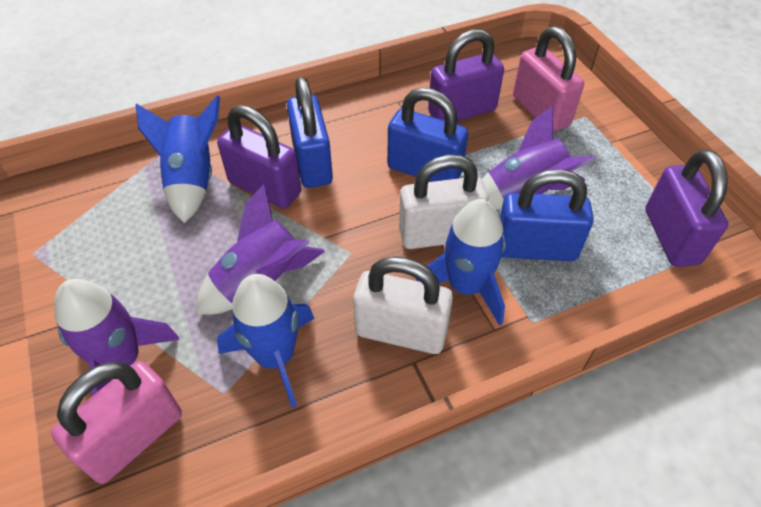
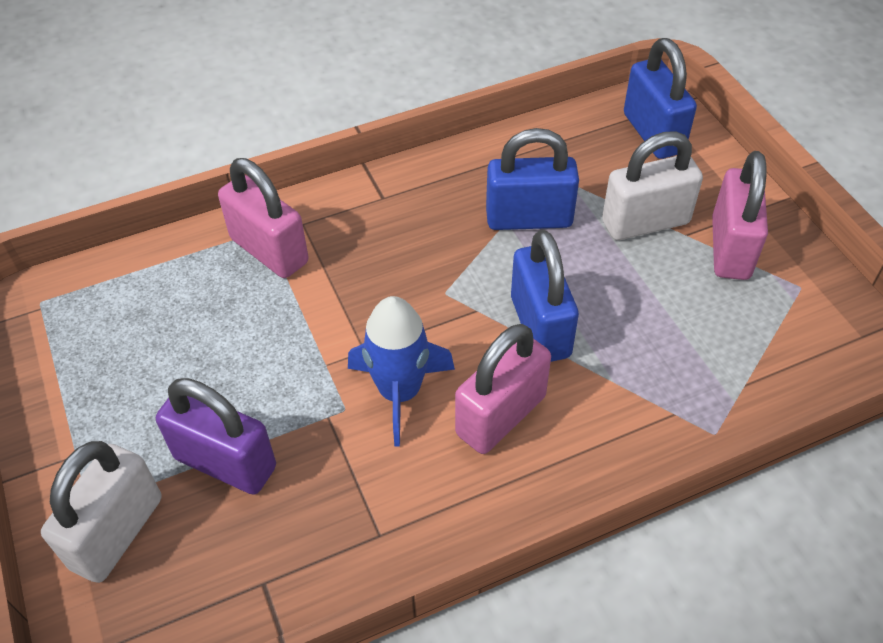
blue rocket: [136,96,220,223] [217,274,314,408] [416,199,506,326] = 3 -> [348,296,455,447] = 1
pink padlock: [51,361,182,484] [513,26,584,132] = 2 -> [218,158,309,278] [455,324,551,454] [712,151,768,280] = 3
purple padlock: [217,105,301,209] [428,29,504,121] [645,149,728,267] = 3 -> [156,378,276,495] = 1
purple rocket: [54,279,179,396] [196,184,325,315] [482,106,596,210] = 3 -> none = 0

